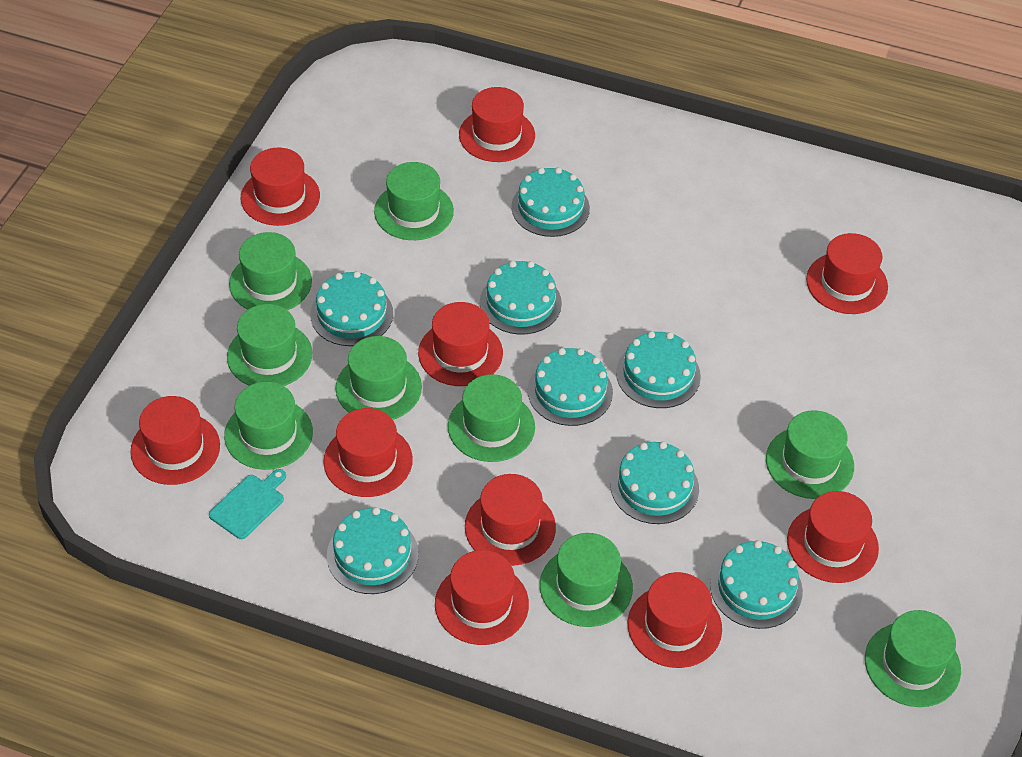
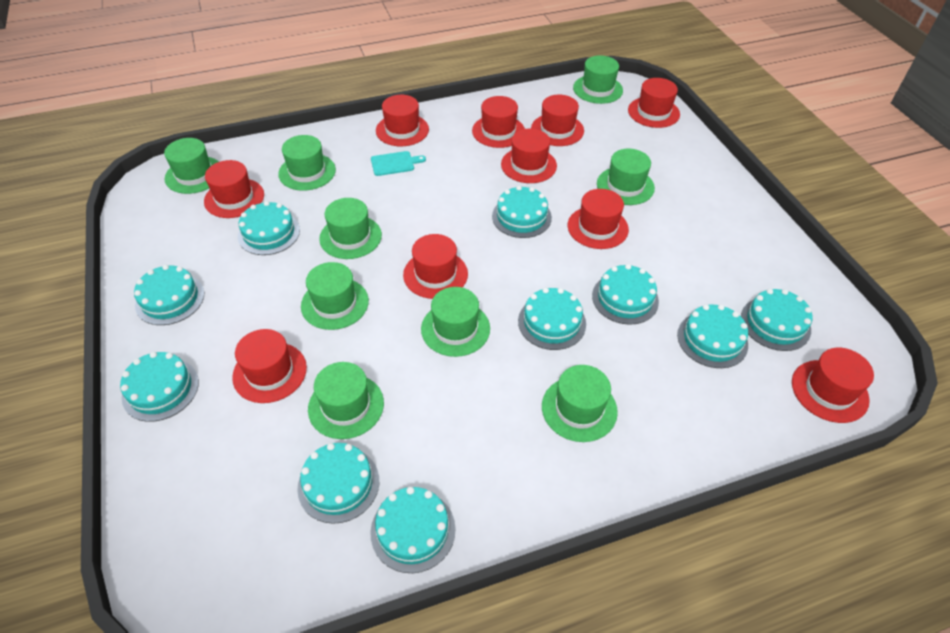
turquoise cake: [310,271,393,346] [327,507,419,594] [480,261,562,335] [511,167,590,237] [528,348,613,426] [611,441,699,524] [616,331,701,408] [710,540,803,629] = 8 -> [120,352,199,422] [134,265,204,325] [238,201,300,255] [297,443,379,524] [370,487,456,573] [492,186,552,238] [518,288,586,350] [592,264,659,325] [677,304,748,368] [741,289,813,351] = 10

